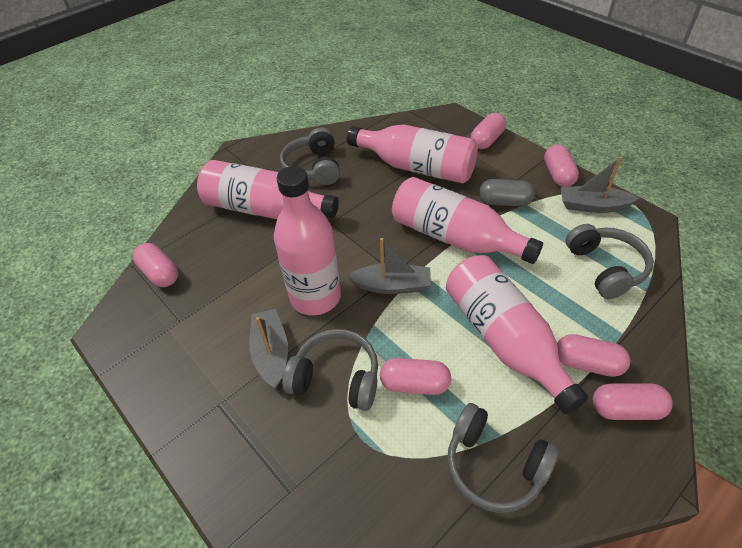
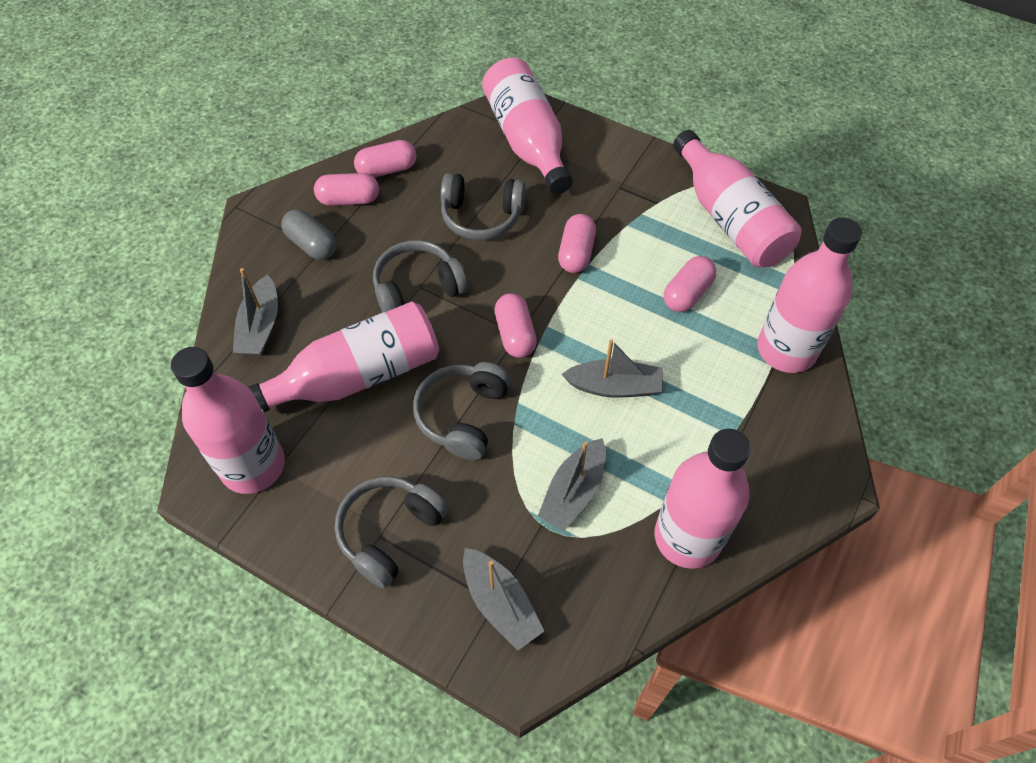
grey boat: [249,309,288,388] [347,238,431,294] [561,157,639,213] = 3 -> [233,268,278,356] [463,548,544,651] [538,438,606,531] [562,339,663,398] = 4
pink bottle: [197,160,339,219] [274,166,341,316] [347,124,478,184] [392,177,543,264] [446,255,588,414] = 5 -> [171,347,285,494] [248,302,439,413] [482,58,573,194] [655,429,751,569] [673,130,802,267] [757,218,862,373] = 6
pink capsule: [133,243,178,287] [380,358,451,395] [471,113,506,149] [544,145,579,187] [557,334,630,377] [593,384,673,420] = 6 -> [314,173,379,206] [354,140,417,178] [495,293,537,358] [558,214,596,273] [663,256,716,312] = 5

